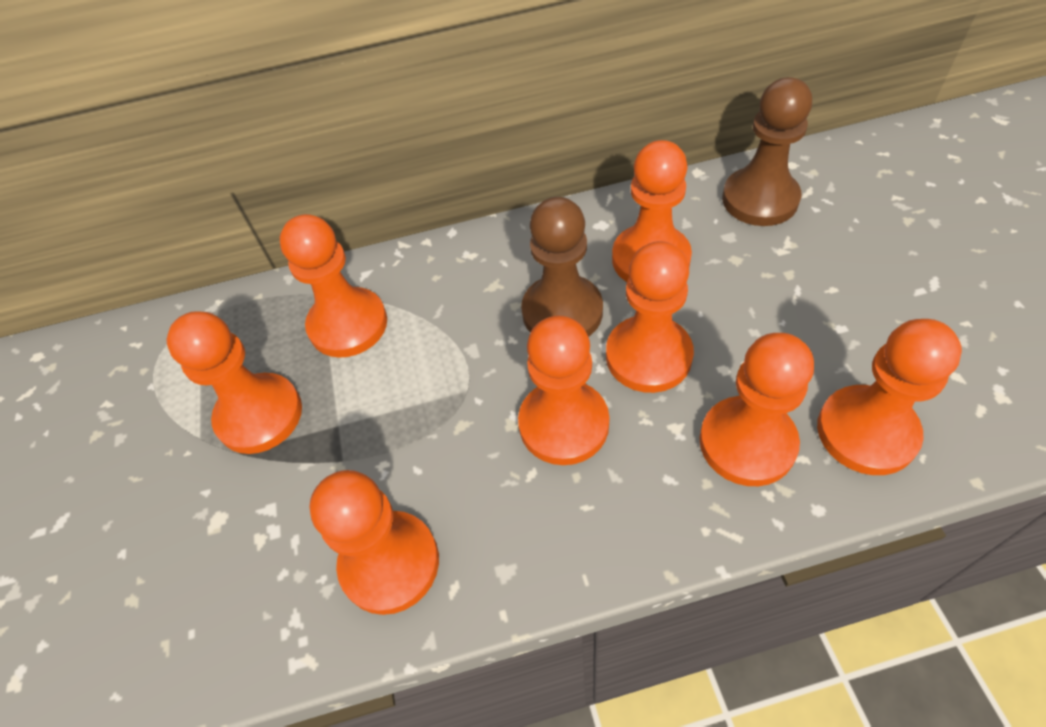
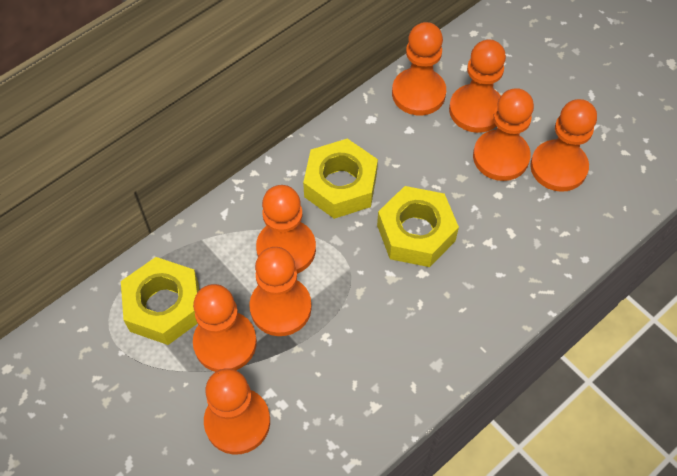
brown pawn: [521,197,603,337] [722,77,812,226] = 2 -> none = 0
yellow nut: none = 0 -> [121,257,199,345] [303,138,378,219] [377,186,459,267] = 3

